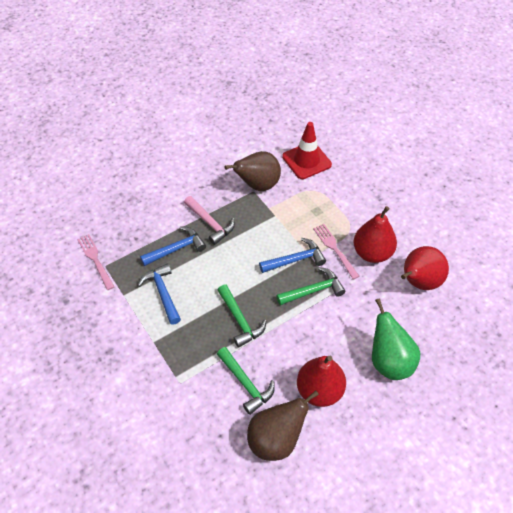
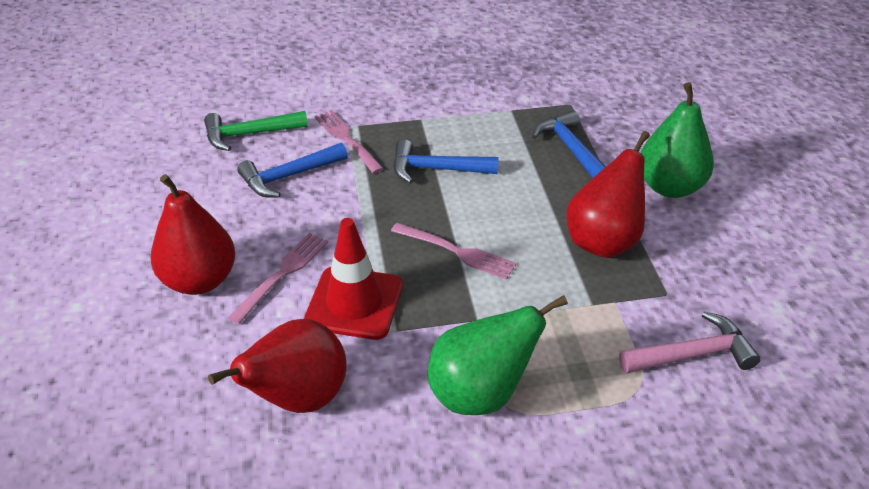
brown pear: [224,151,281,191] [247,390,319,461] = 2 -> none = 0
green hammer: [217,285,266,348] [217,347,275,415] [276,267,346,305] = 3 -> [204,111,308,151] = 1
green pear: [372,298,420,380] = 1 -> [428,295,568,415] [640,82,714,198] = 2
pink fork: [77,234,115,290] [313,224,360,280] = 2 -> [228,233,328,324] [314,110,384,174] [391,223,517,280] = 3

